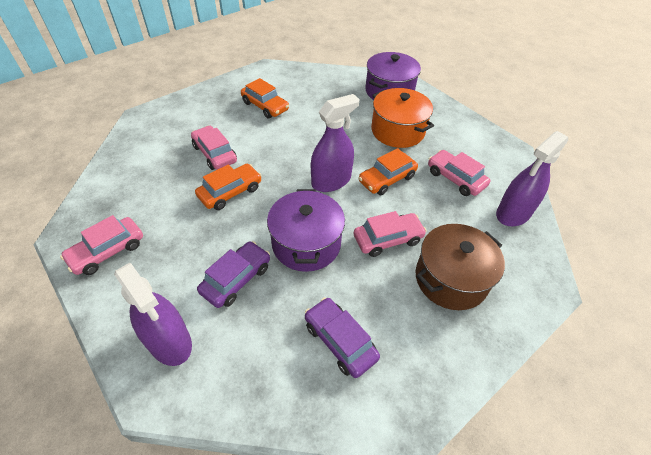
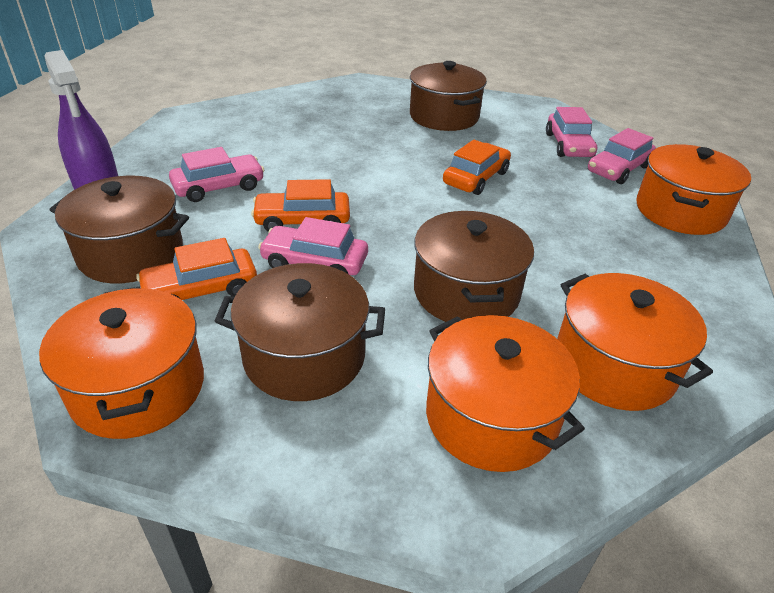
brown pot: [416,224,505,310] = 1 -> [50,176,189,283] [215,263,385,401] [410,61,487,131] [414,211,534,322] = 4
orange pot: [371,88,434,148] = 1 -> [39,286,204,439] [426,315,585,472] [557,273,713,411] [636,144,751,235] = 4
purple car: [197,241,270,308] [305,297,380,378] = 2 -> none = 0
purple pot: [267,189,345,272] [365,52,421,100] = 2 -> none = 0
purple spray bottle: [114,263,192,366] [311,94,360,192] [496,131,568,226] = 3 -> [45,50,118,190] = 1

